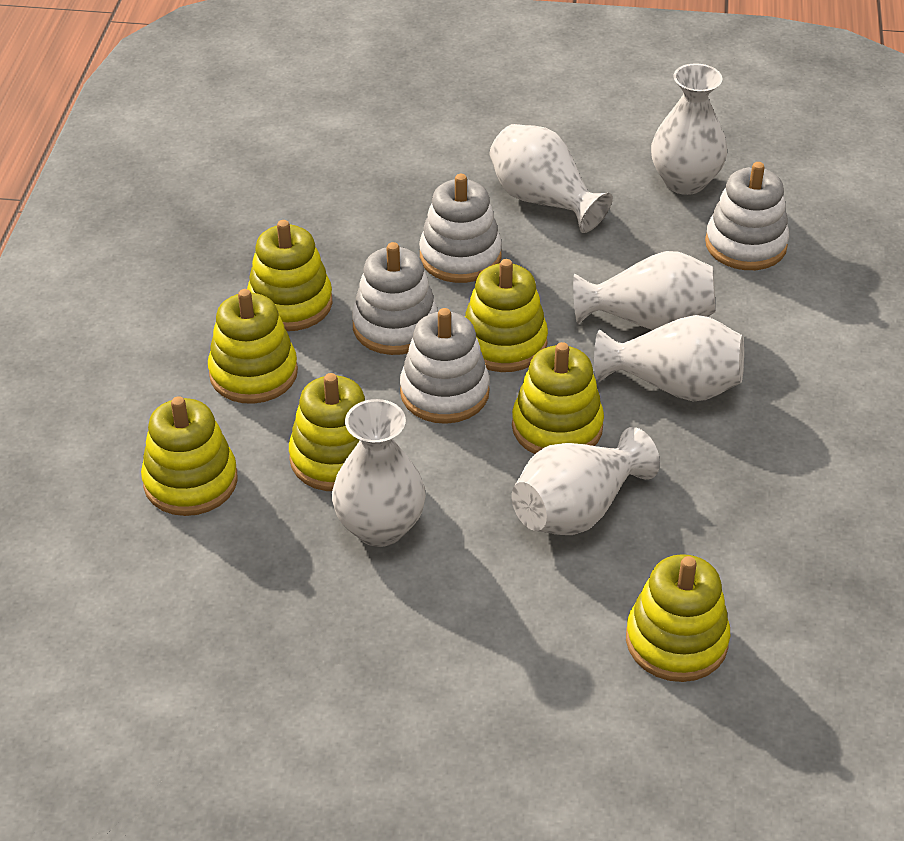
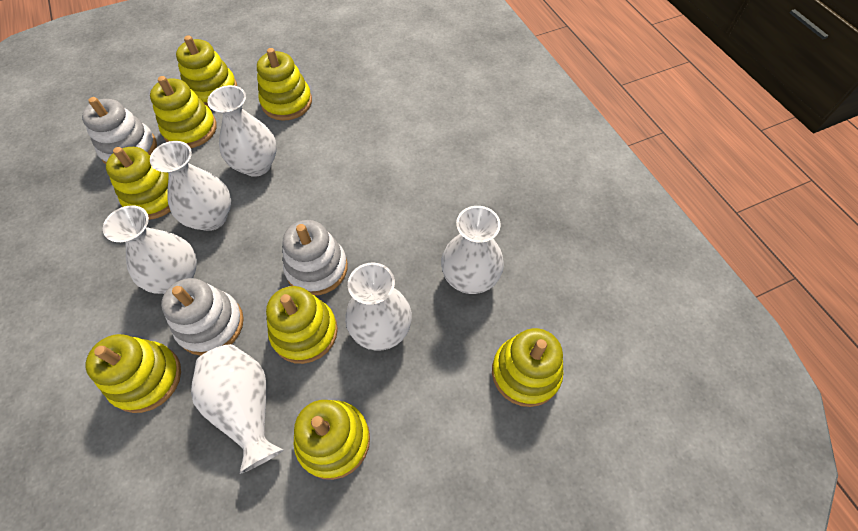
white stacking toy: [352,242,438,355] [400,308,490,424] [419,174,502,283] [705,162,789,270] = 4 -> [82,97,157,164] [161,278,244,356] [282,220,348,295] = 3
yellow stacking toy: [141,396,238,516] [208,289,298,404] [247,220,332,331] [289,373,366,491] [465,259,548,372] [512,342,604,454] [626,554,730,682] = 7 -> [85,334,181,413] [106,147,171,220] [150,76,217,148] [176,35,237,108] [257,48,312,121] [266,286,338,364] [294,400,370,480] [492,328,564,407] = 8

